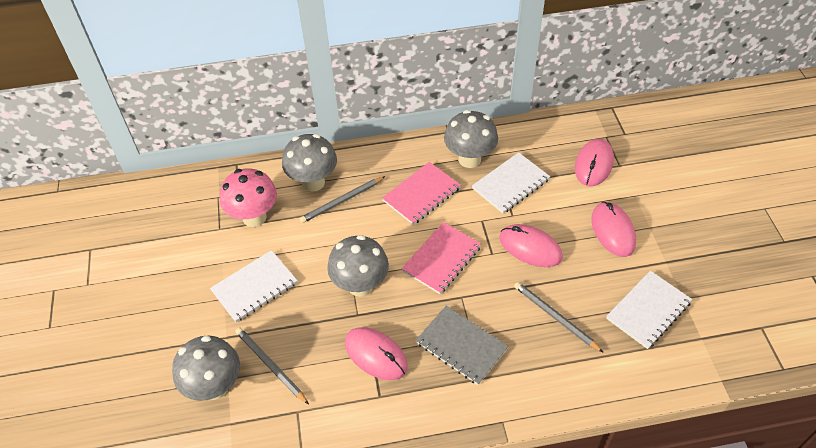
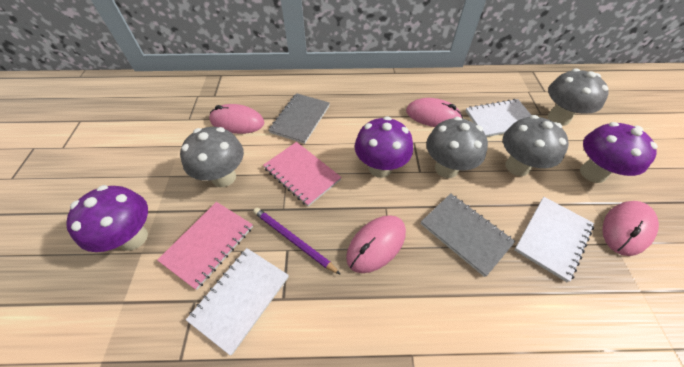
grey notebook: [416,306,508,385] = 1 -> [268,93,330,144] [421,193,515,277] = 2
grey pencil: [236,328,309,405] [300,176,386,223] [514,282,604,353] = 3 -> none = 0
pink mushroom: [220,168,277,227] = 1 -> none = 0
purple mushroom: none = 0 -> [66,185,148,252] [355,116,413,178] [580,122,658,183] = 3
purple pencil: none = 0 -> [253,208,341,275] = 1

